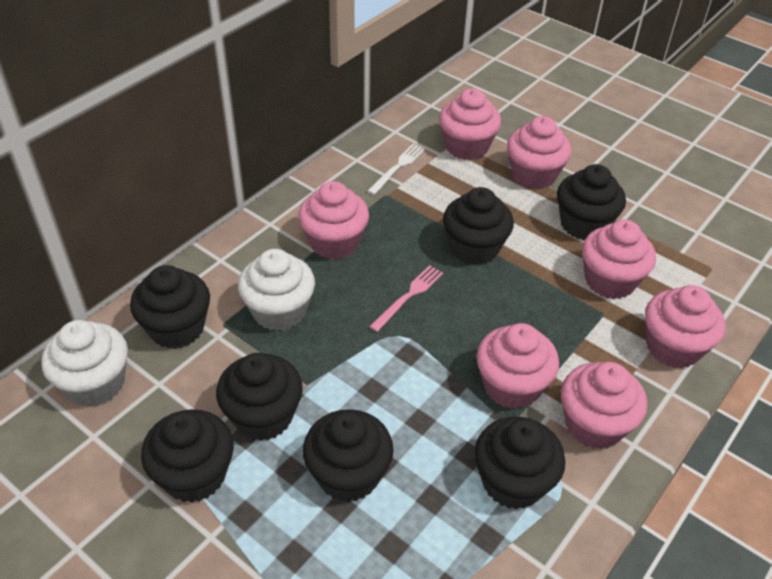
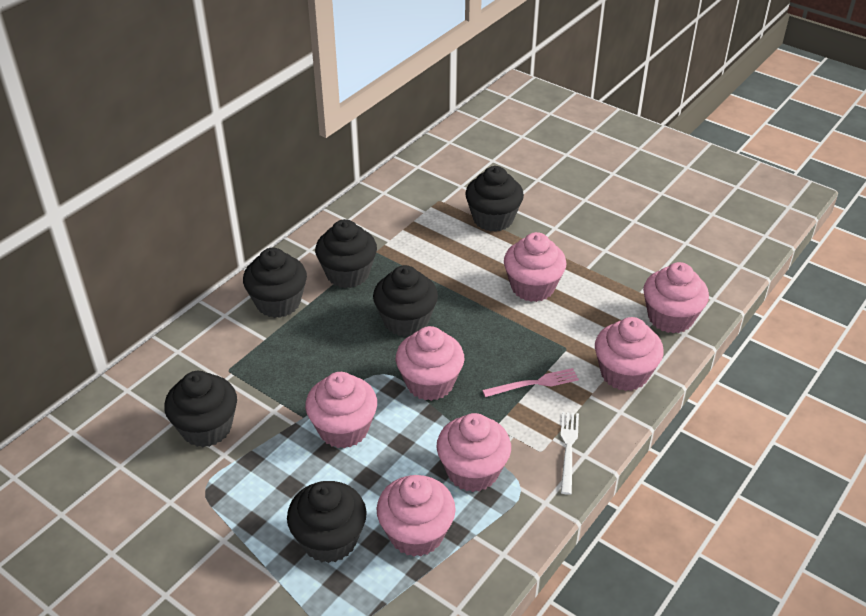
black cupcake: [130,265,210,349] [141,409,234,503] [216,353,303,441] [303,409,394,502] [443,187,514,265] [474,417,566,510] [557,164,626,240] = 7 -> [164,371,237,447] [243,248,307,318] [287,481,367,563] [315,219,377,288] [373,265,438,337] [465,166,524,232] = 6
white cupcake: [41,320,128,407] [238,249,315,331] = 2 -> none = 0

